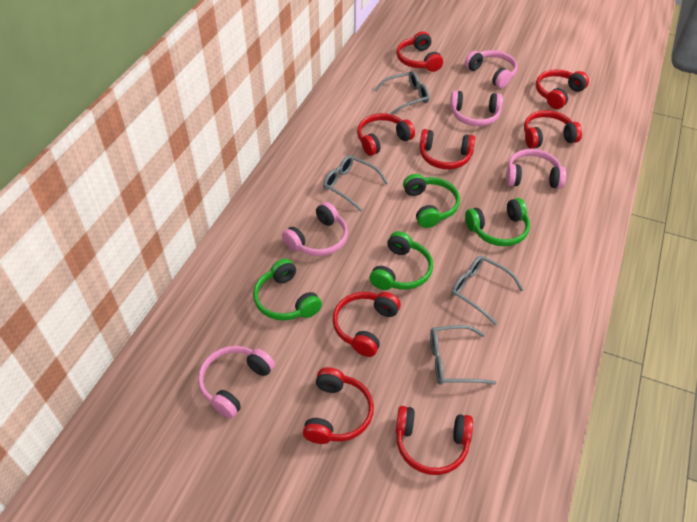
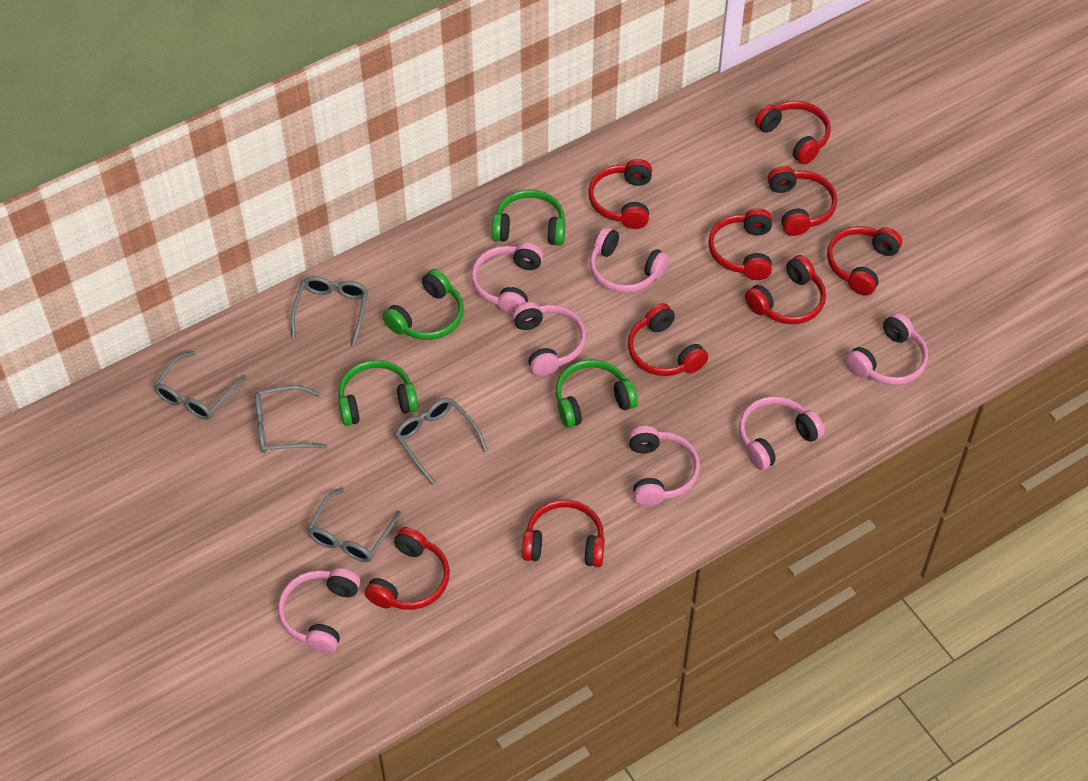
grey glasses: [323,155,388,211] [374,71,430,115] [430,325,496,385] [451,256,524,325] = 4 -> [154,351,246,420] [255,385,327,453] [291,276,368,346] [307,488,401,562] [394,398,487,485] = 5
pink headphones: [198,346,275,418] [282,202,348,256] [450,91,503,126] [465,50,517,88] [506,149,566,189] = 5 -> [278,568,360,653] [471,243,543,315] [512,302,586,376] [590,227,669,293] [629,426,700,506] [739,396,825,470] [846,312,928,385] = 7
red headphones: [303,367,374,444] [333,292,401,357] [357,113,415,156] [396,31,443,72] [396,406,473,475] [419,129,475,169] [524,110,582,149] [536,69,589,109] = 8 -> [364,527,450,610] [522,500,605,567] [588,159,652,229] [628,303,708,376] [708,208,772,280] [745,255,826,324] [755,101,831,165] [768,166,837,236] [827,226,902,296] = 9

